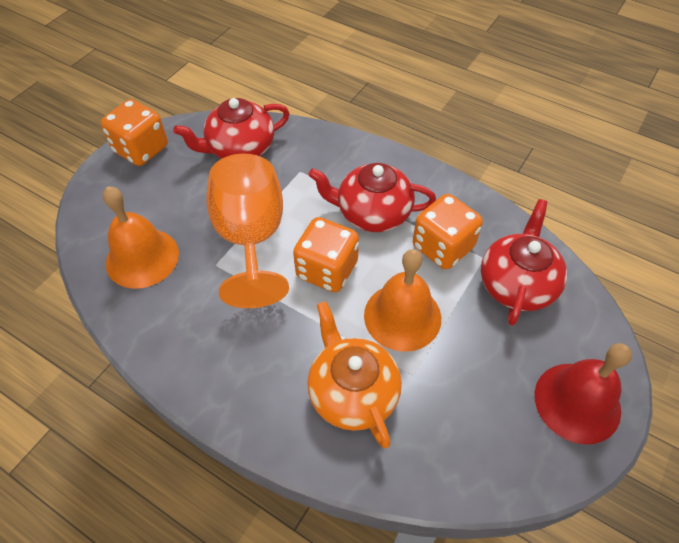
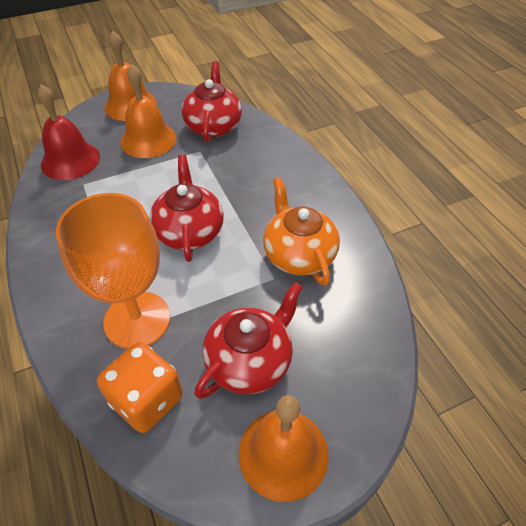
orange bell: [103,186,179,289] [364,249,441,352] = 2 -> [104,31,157,121] [120,64,176,158] [239,395,329,502] = 3
orange dice: [101,99,168,166] [293,217,359,292] [413,194,483,269] = 3 -> [97,342,183,433] = 1

